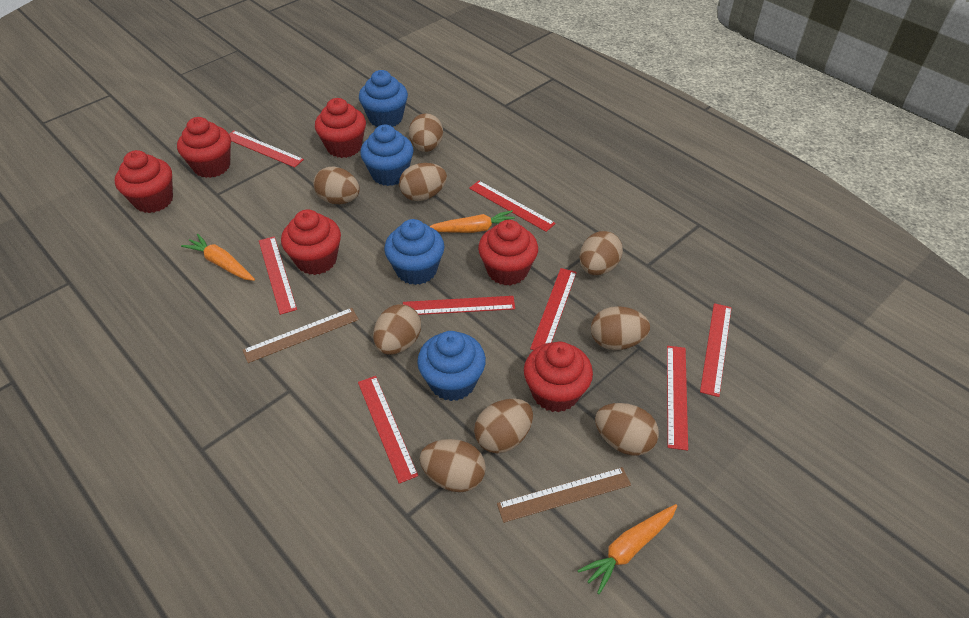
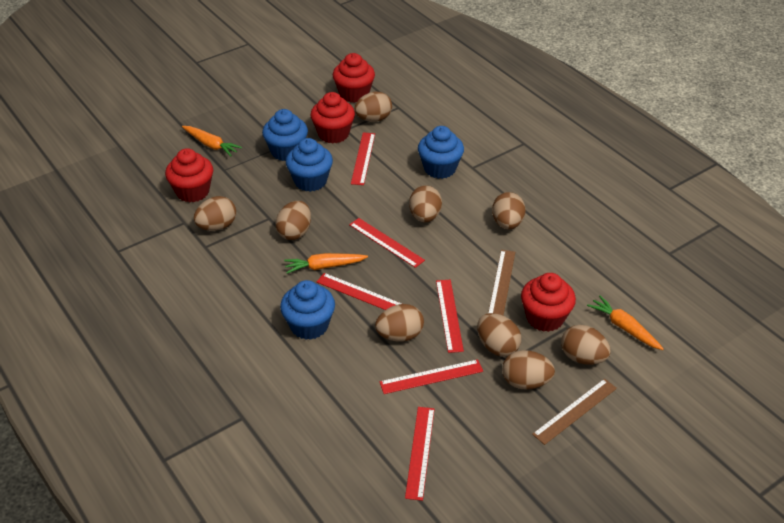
red cupcake: [115,150,173,213] [177,117,231,178] [281,209,341,275] [315,98,366,158] [478,220,538,286] [524,342,593,412] = 6 -> [165,148,213,202] [310,92,355,144] [333,53,375,103] [521,273,576,332] = 4
red ruler: [229,131,304,168] [259,236,297,315] [358,376,418,484] [403,296,515,315] [469,181,556,232] [530,268,577,350] [667,346,688,451] [700,303,732,397] = 8 -> [317,273,402,310] [349,218,425,268] [351,132,375,185] [380,359,483,394] [405,407,435,501] [436,280,464,353] = 6

